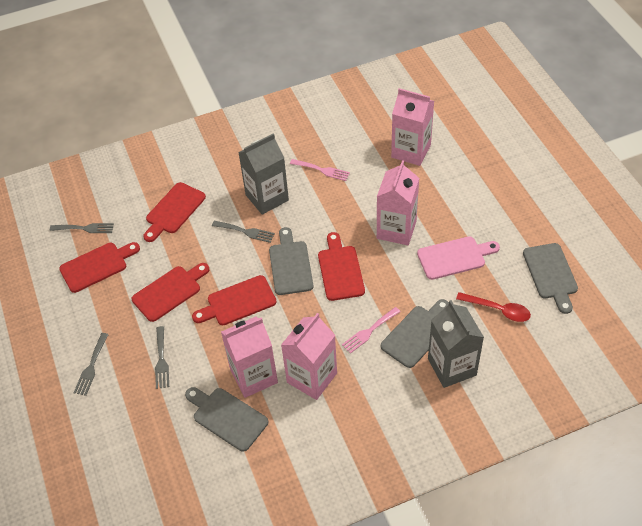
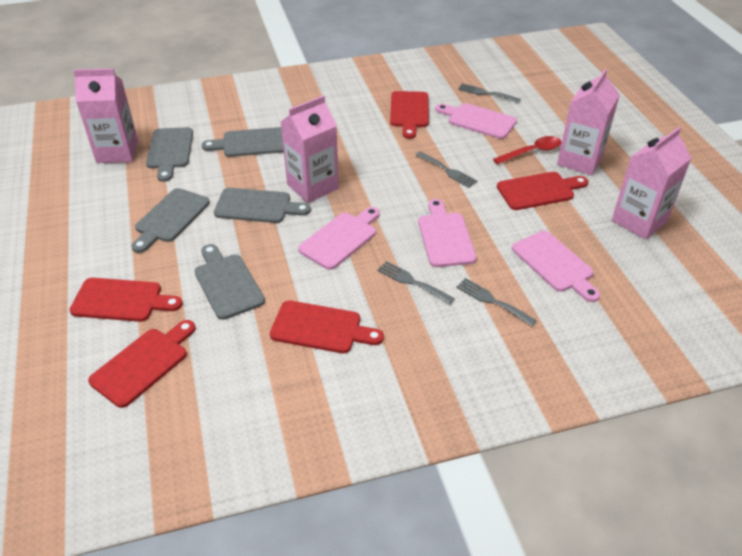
grey carton: [238,133,289,215] [428,300,484,388] = 2 -> none = 0
grey cutting board: [185,387,268,452] [269,227,313,295] [381,299,449,368] [523,243,578,314] = 4 -> [131,188,210,253] [146,127,193,182] [195,244,265,320] [202,127,284,157] [214,188,311,223] = 5
pink cutting board: [417,236,500,280] = 1 -> [298,207,380,270] [418,199,477,267] [435,103,517,139] [512,231,600,302] = 4
pink fork: [290,159,350,181] [342,307,401,354] = 2 -> none = 0

